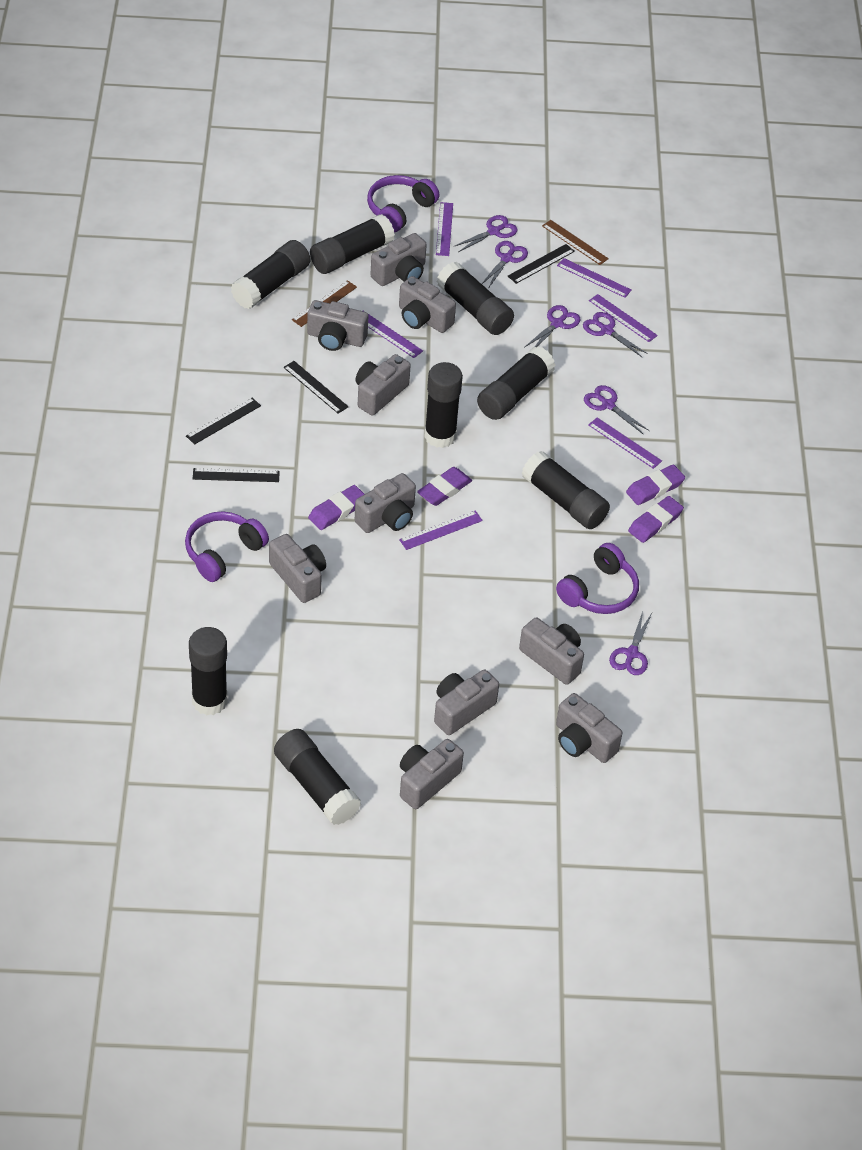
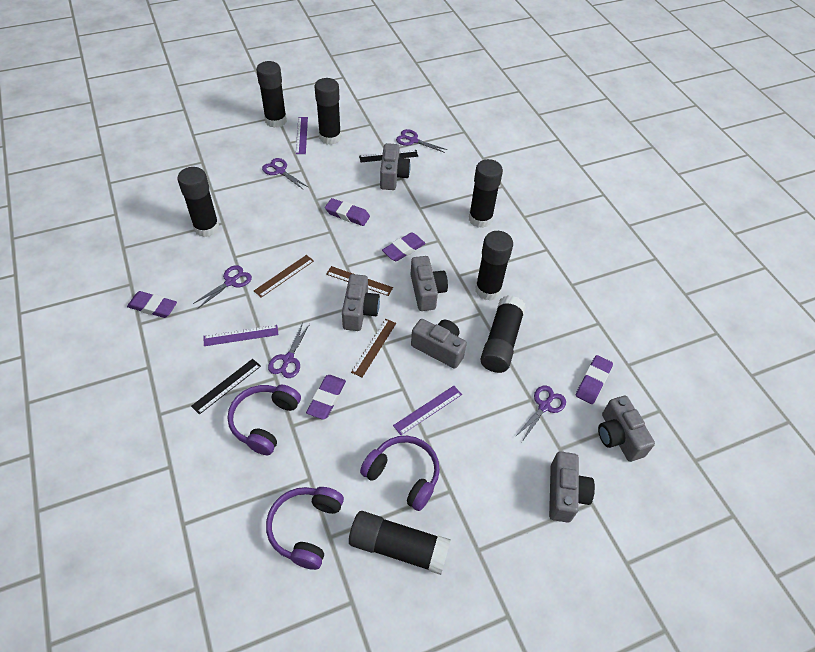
black glue stick: [189,627,227,715] [231,240,310,309] [274,729,361,825] [310,214,395,274] [424,362,463,448] [437,262,514,335] [477,346,556,420] [522,451,610,529] = 8 -> [178,167,219,237] [256,61,287,128] [314,78,341,145] [349,511,451,575] [469,159,503,228] [475,231,513,301] [480,295,526,373] = 7
black ruler: [186,398,261,445] [193,468,280,482] [283,361,349,414] [508,244,575,284] = 4 -> [191,359,261,415] [359,150,418,162] = 2
brown ruler: [292,280,357,327] [542,220,609,265] = 2 -> [254,255,314,298] [326,266,393,296] [351,319,396,377] = 3
grey camera: [269,534,326,603] [307,300,368,351] [355,354,411,416] [355,473,416,533] [370,233,427,286] [399,276,456,333] [400,739,464,809] [434,670,499,735] [519,617,584,685] [556,693,622,763] = 10 -> [342,274,380,331] [380,143,411,190] [410,256,448,311] [411,319,467,369] [549,451,595,523] [598,396,655,462] = 6
purple eraser: [308,485,364,530] [417,467,472,506] [626,464,685,505] [628,496,684,543] = 4 -> [127,291,177,318] [306,375,346,420] [325,198,370,226] [382,232,426,261] [576,355,613,404] = 5
purple ruler: [364,311,423,358] [399,510,483,550] [436,202,453,256] [557,258,632,298] [588,418,662,469] [589,294,658,342] = 6 -> [203,325,279,346] [296,117,308,154] [393,386,462,435] = 3
purple scissors: [453,215,518,252] [482,241,528,289] [525,305,581,347] [583,312,648,358] [584,385,650,435] [609,612,652,675] = 6 -> [193,265,252,308] [262,158,308,190] [268,323,310,378] [396,129,447,153] [515,385,566,442] = 5

